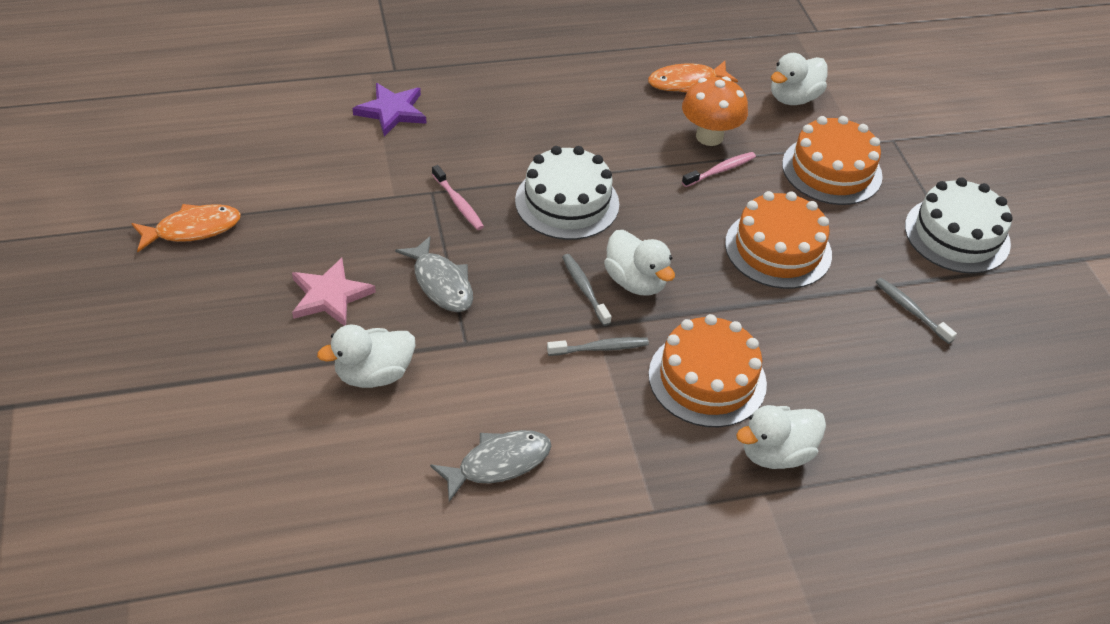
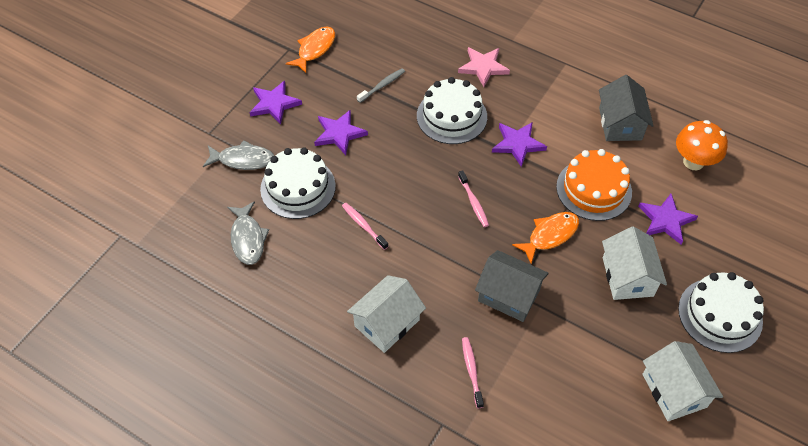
grey house: none = 0 -> [475,250,549,322] [599,75,654,141] = 2
grey toothbrush: [547,337,649,356] [562,254,611,326] [876,278,957,344] = 3 -> [357,68,405,103] = 1
orange cake: [648,314,767,427] [725,191,832,289] [782,116,883,205] = 3 -> [556,149,632,221] = 1
pink toothbrush: [432,165,484,230] [682,152,756,187] = 2 -> [342,203,389,250] [458,170,489,227] [462,337,484,408] = 3
purple star: [353,83,426,136] = 1 -> [249,81,302,124] [314,110,368,155] [492,122,547,167] [638,194,698,245] = 4
white cake: [515,146,619,240] [905,178,1013,274] = 2 -> [260,147,336,219] [417,77,487,144] [678,272,764,353] = 3
white duck: [317,325,415,388] [604,230,675,296] [736,405,826,469] [771,53,827,105] = 4 -> none = 0
white house: none = 0 -> [347,275,426,353] [602,226,667,300] [642,341,723,421] = 3

